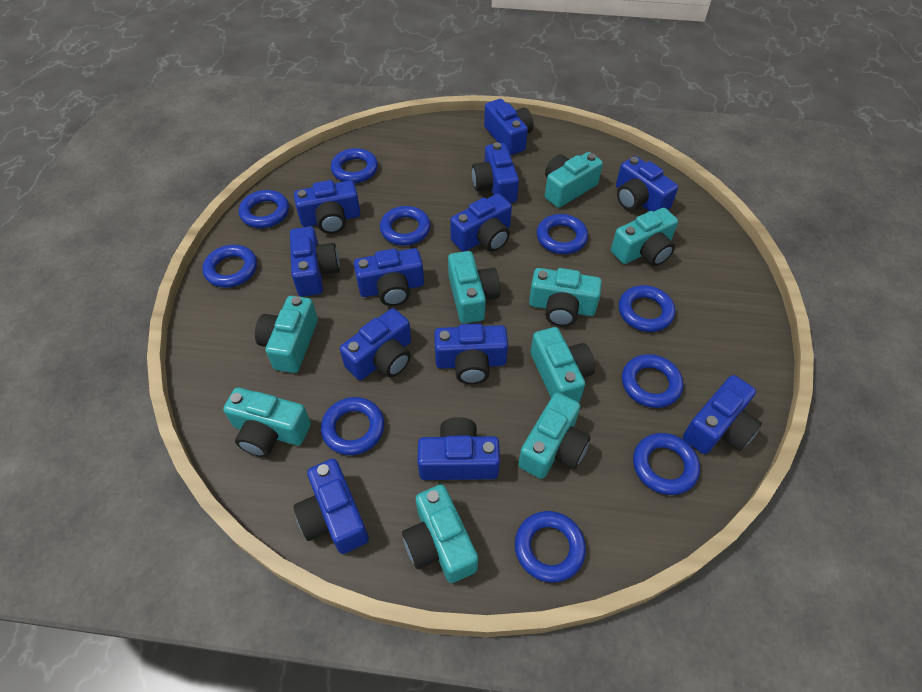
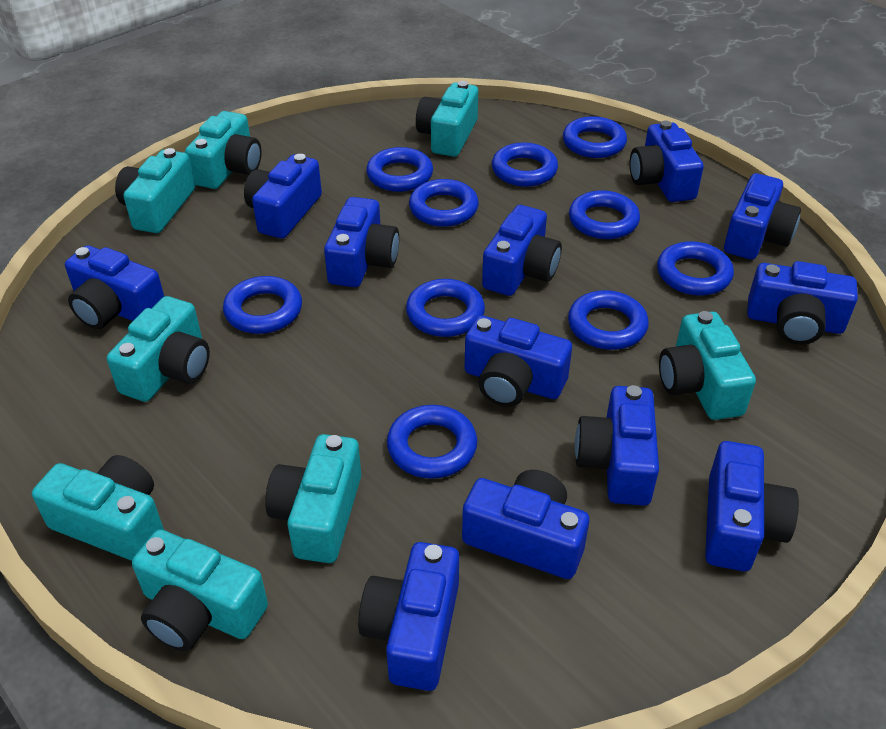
turquoise camera: [223,387,311,457] [255,296,318,373] [402,484,478,583] [448,251,500,324] [518,392,591,479] [529,268,602,327] [531,327,595,402] [545,152,603,208] [611,208,678,266] = 9 -> [32,455,164,561] [107,296,210,402] [115,148,195,233] [132,529,268,651] [185,111,262,189] [265,434,361,563] [416,81,478,157] [659,311,756,420] = 8

